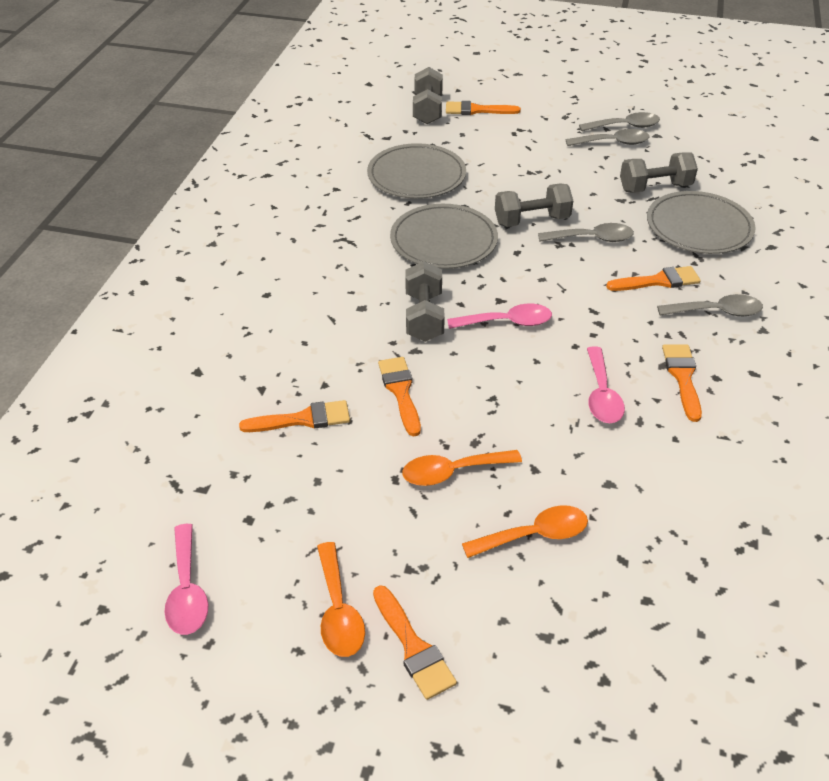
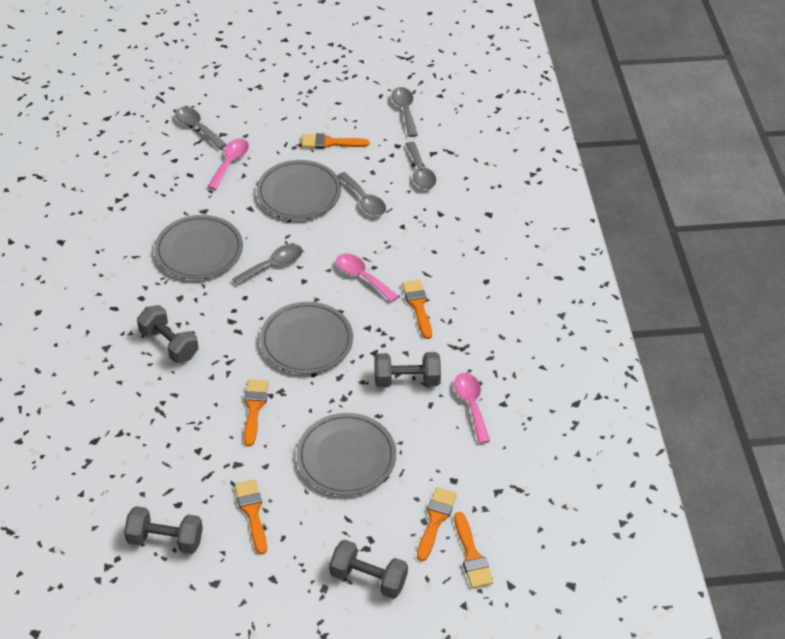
grey plate: [367,143,466,199] [390,204,498,269] [647,191,756,254] = 3 -> [154,215,243,279] [257,160,341,219] [260,302,353,374] [297,413,396,496] = 4
grey spoon: [538,223,634,242] [566,129,649,146] [579,112,660,131] [657,294,763,316] = 4 -> [175,107,227,149] [232,244,302,286] [337,172,386,216] [392,87,418,137] [406,142,436,189] = 5
orange spoon: [317,542,365,657] [402,450,522,486] [462,505,588,558] = 3 -> none = 0

